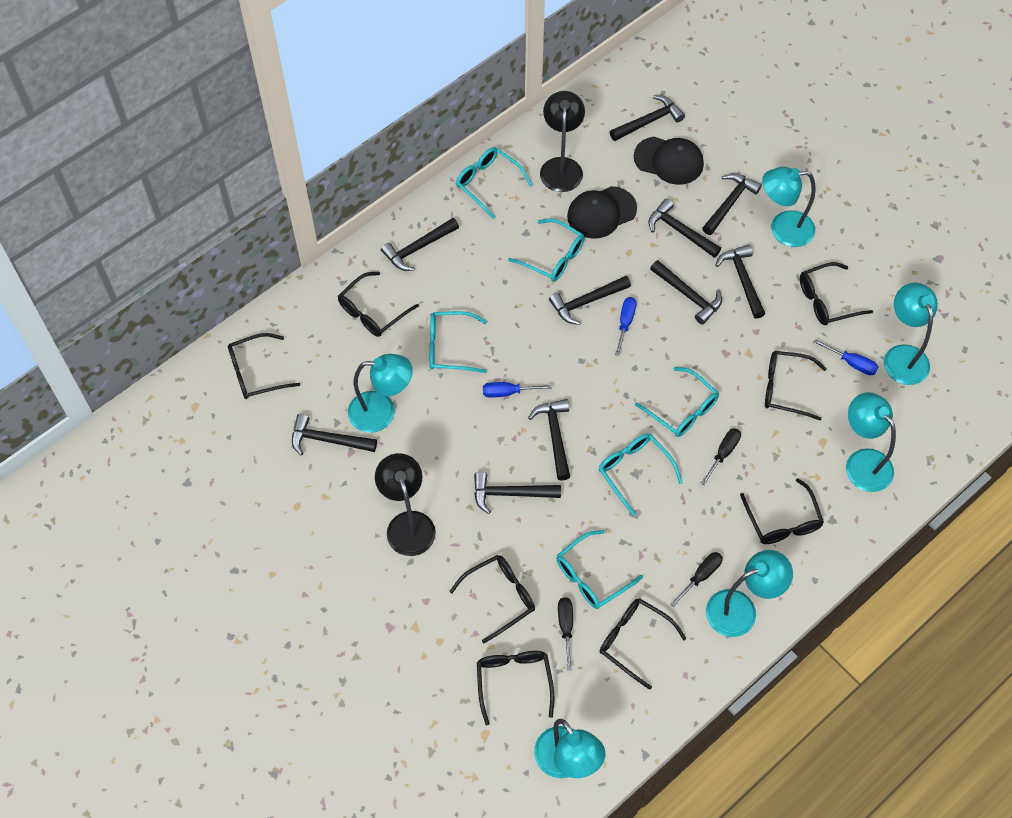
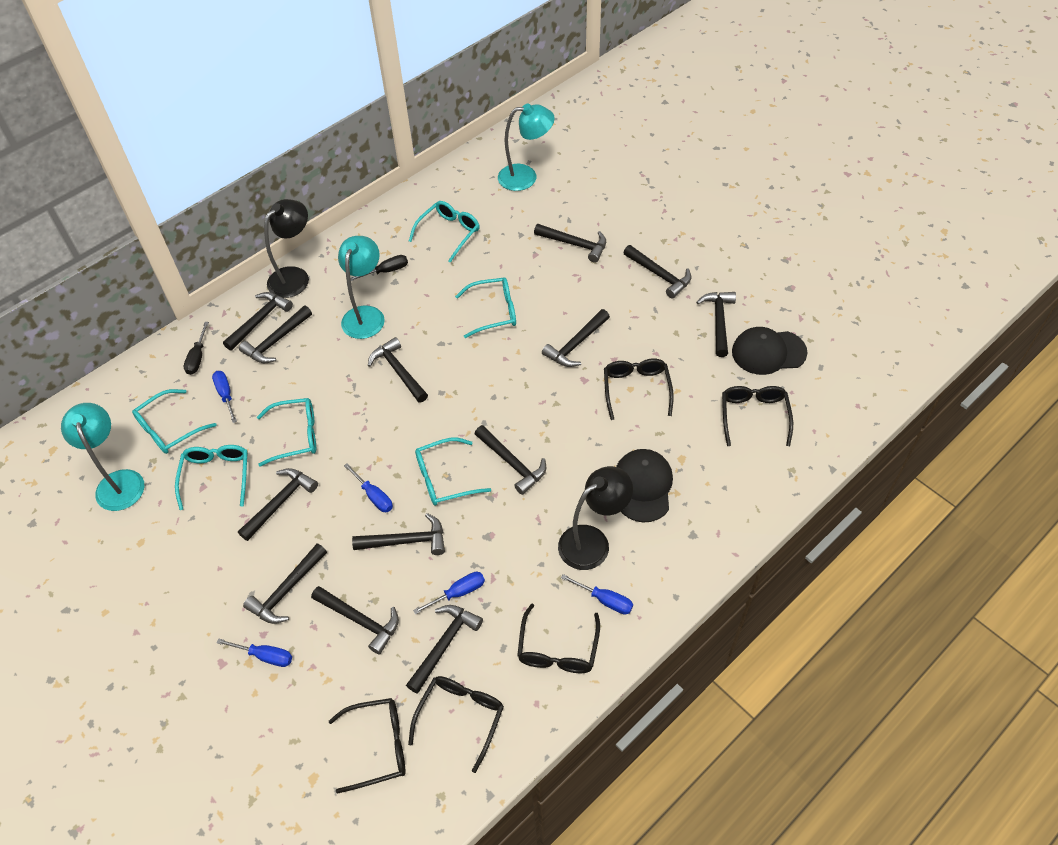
black glasses: [228,333,300,399] [338,272,419,337] [449,555,535,643] [477,651,554,725] [600,598,687,690] [740,478,824,544] [765,351,827,420] [800,262,873,325] = 8 -> [329,698,406,794] [408,676,504,773] [517,603,600,673] [604,358,674,420] [722,386,793,446] = 5
black hammer: [292,414,377,456] [381,218,459,271] [474,472,561,514] [528,399,570,481] [549,276,631,325] [610,95,685,141] [648,198,721,258] [650,260,722,325] [702,173,762,235] [715,245,765,319] = 10 -> [223,292,293,351] [238,468,318,541] [239,306,312,363] [243,544,327,624] [311,586,399,655] [352,513,445,555] [368,337,428,403] [406,605,483,694] [475,425,546,495] [534,224,606,263] [542,309,610,367] [623,245,691,298] [696,292,736,357] = 13
black screwdriver: [558,597,573,671] [670,552,723,607] [701,428,741,485] = 3 -> [184,322,209,375] [351,255,408,281] = 2
blue screwdriver: [483,382,552,398] [615,297,636,356] [814,339,878,375] = 3 -> [212,371,237,423] [217,638,292,667] [344,463,393,512] [413,572,485,614] [561,574,633,614] = 5
turquoise lamp: [348,354,413,433] [534,719,605,778] [706,550,793,637] [762,167,816,247] [846,392,896,492] [884,282,938,385] = 6 -> [61,403,144,511] [338,236,385,339] [498,103,555,191] = 3

